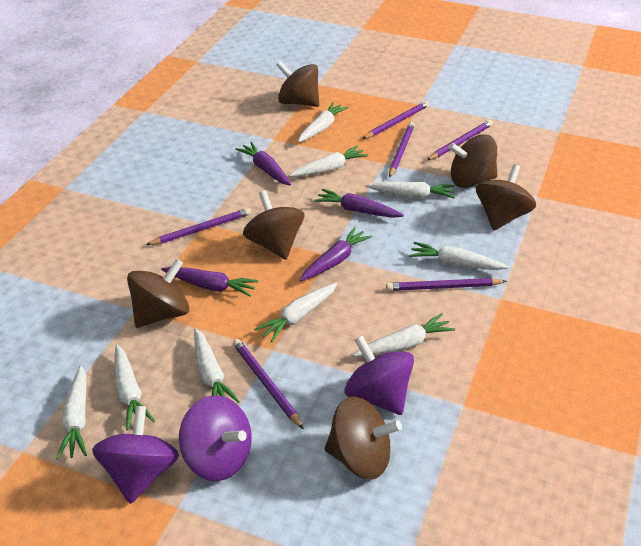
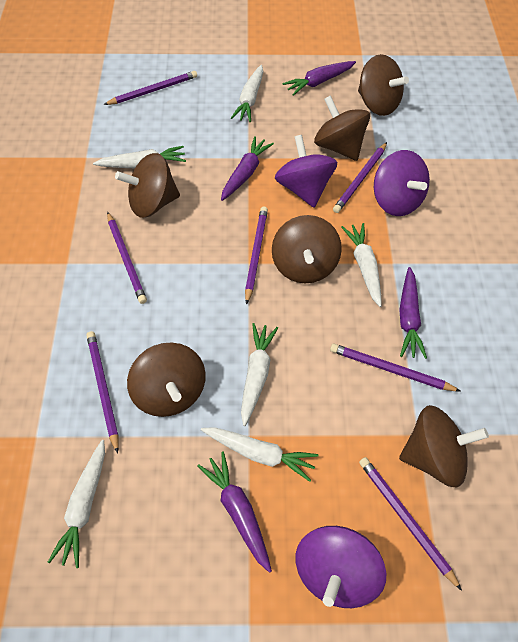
purple pencil: [146,208,251,245] [233,339,304,429] [362,101,429,139] [386,278,507,291] [389,122,415,178] [427,120,493,160] = 6 -> [86,331,119,454] [103,71,197,105] [107,211,147,304] [245,206,268,305] [330,344,461,392] [333,142,387,213] [359,457,462,591] = 7
white carrot: [56,366,87,460] [115,344,155,430] [194,328,240,403] [254,282,338,342] [289,146,368,177] [298,102,349,142] [353,314,455,357] [366,182,455,199] [409,242,509,270] = 9 -> [48,440,105,568] [93,146,186,168] [201,427,319,482] [231,65,263,122] [241,323,278,426] [341,223,382,307] = 6

